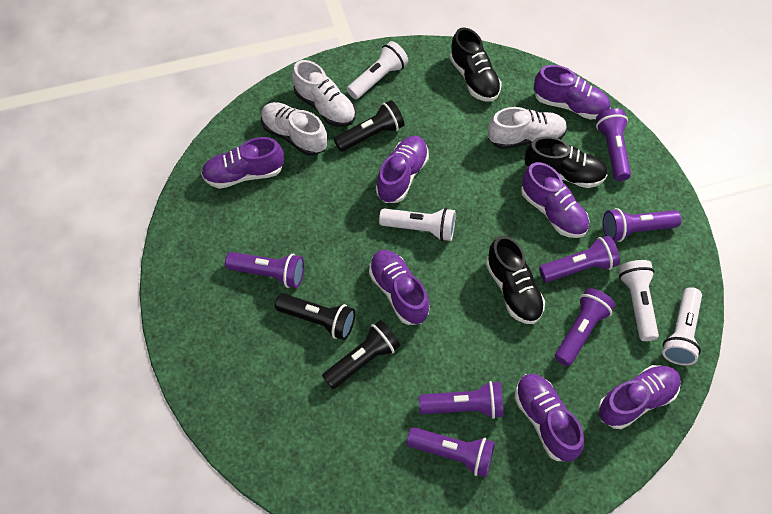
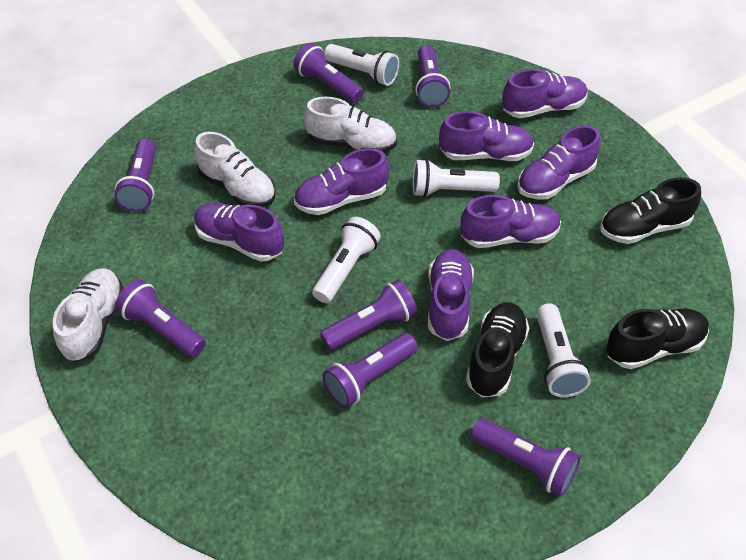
black flashlight: [275,293,355,340] [322,320,401,389] [334,100,405,152] = 3 -> none = 0

